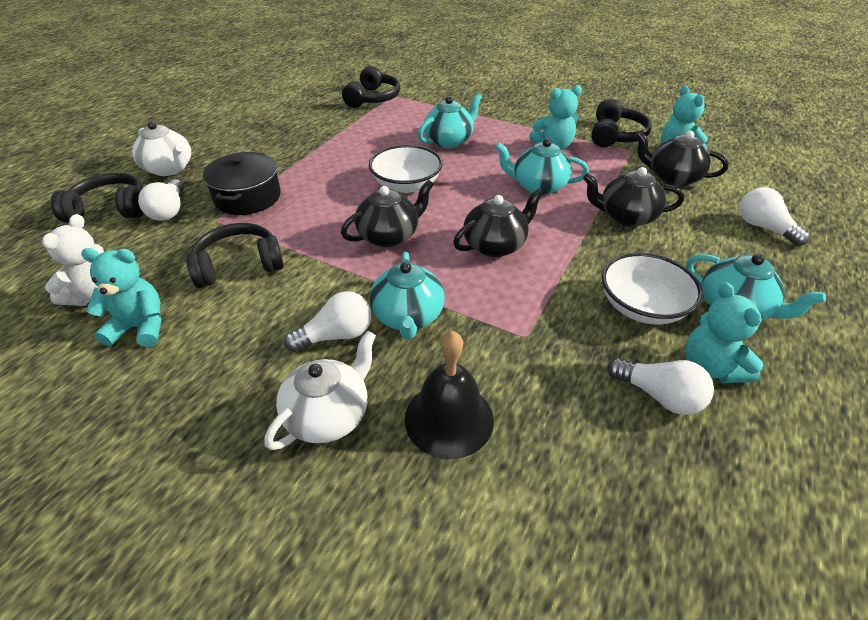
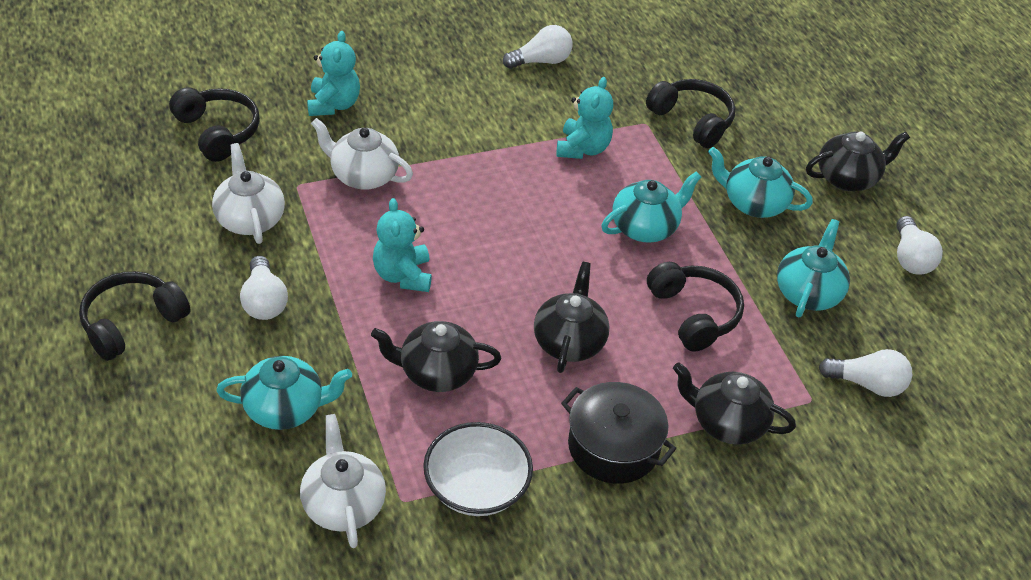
black bell: [405,331,494,459] = 1 -> none = 0
turquoise teddy bear: [81,248,161,347] [529,85,582,150] [661,85,708,150] [685,282,764,383] = 4 -> [307,31,360,116] [373,198,432,292] [557,77,613,159] = 3
white bowl: [369,145,443,193] [602,253,703,325] = 2 -> [423,422,533,516] = 1
white teapot: [132,121,191,176] [264,331,376,450] = 2 -> [212,143,285,244] [300,414,386,548] [311,118,413,190] = 3
white teddy bear: [42,214,104,306] = 1 -> none = 0

